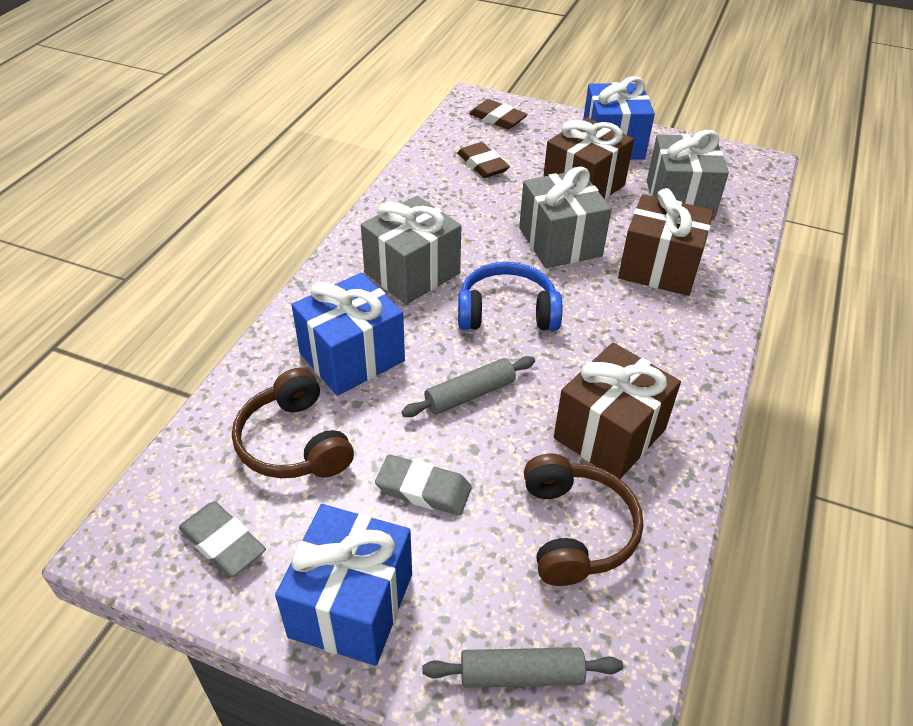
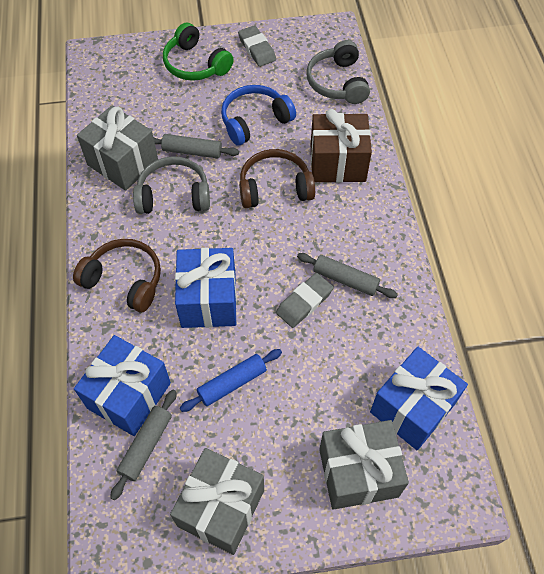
blue rolling pin: none = 0 -> [180,349,282,412] = 1
brown eraser: [457,142,510,178] [469,99,528,129] = 2 -> none = 0
brown gift: [543,117,634,200] [554,343,681,479] [618,188,714,296] = 3 -> [311,109,372,183] = 1
green headphones: none = 0 -> [163,22,234,81] = 1
grey headphones: none = 0 -> [133,156,210,214] [306,40,370,104] = 2
grey rolling pin: [401,356,535,417] [422,647,623,688] = 2 -> [110,390,177,500] [154,134,239,159] [297,253,398,298] = 3

